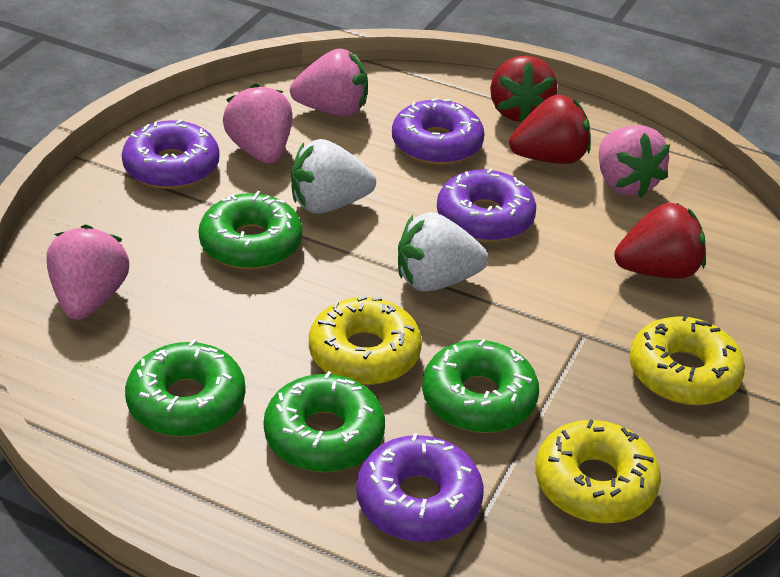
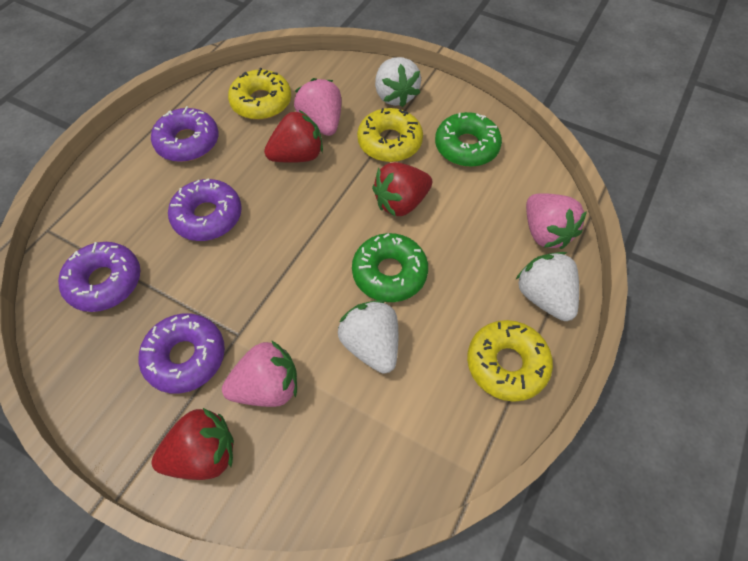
green donut: [125,339,246,437] [198,191,302,270] [264,371,385,472] [422,339,539,433] = 4 -> [352,233,428,302] [435,112,502,167] = 2
pink strawberry: [46,225,129,320] [223,83,293,164] [290,48,368,116] [599,125,670,197] = 4 -> [222,340,297,407] [294,78,342,136] [526,193,587,249] = 3
white strawberry: [291,139,376,214] [398,212,488,292] = 2 -> [338,300,398,373] [375,57,421,107] [516,252,579,321] = 3

